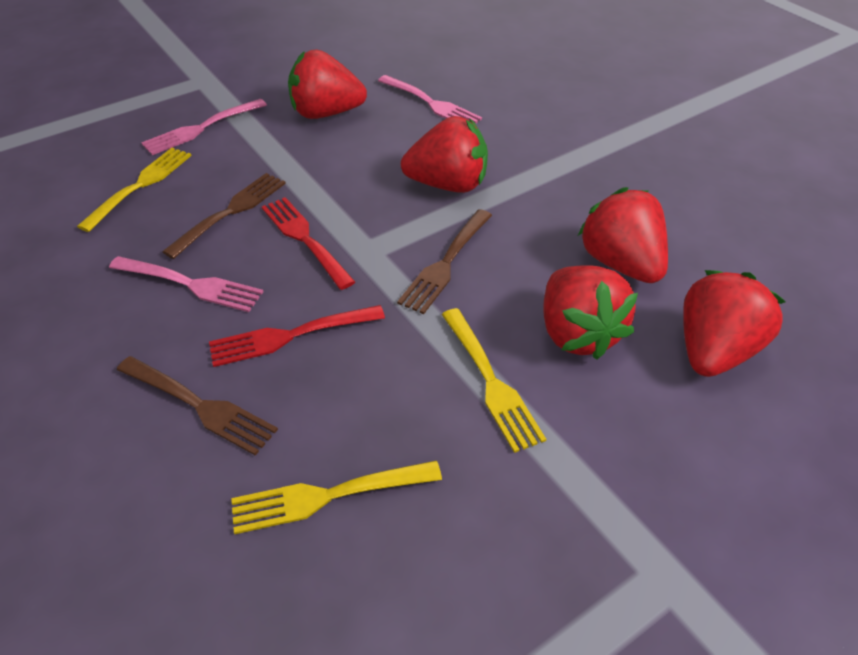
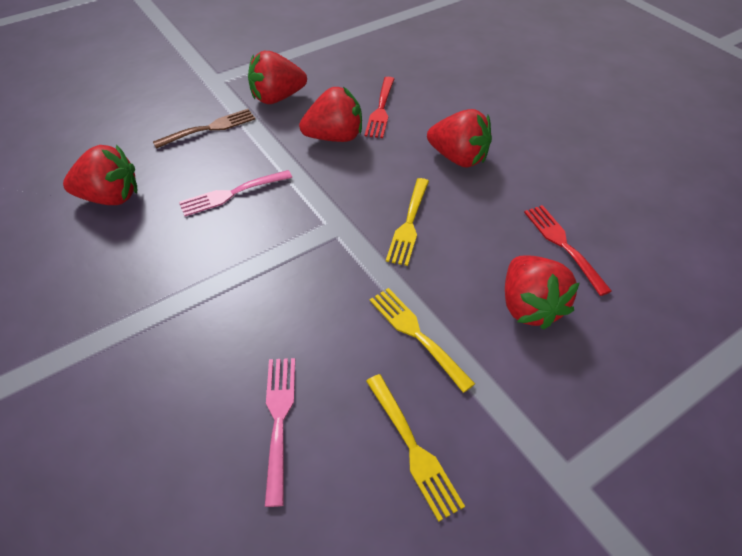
brown fork: [117,356,278,455] [162,173,286,259] [397,209,492,314] = 3 -> [153,109,255,149] = 1
pink fork: [109,256,264,312] [141,99,267,155] [378,75,482,124] = 3 -> [179,170,292,216] [265,358,295,507] = 2

